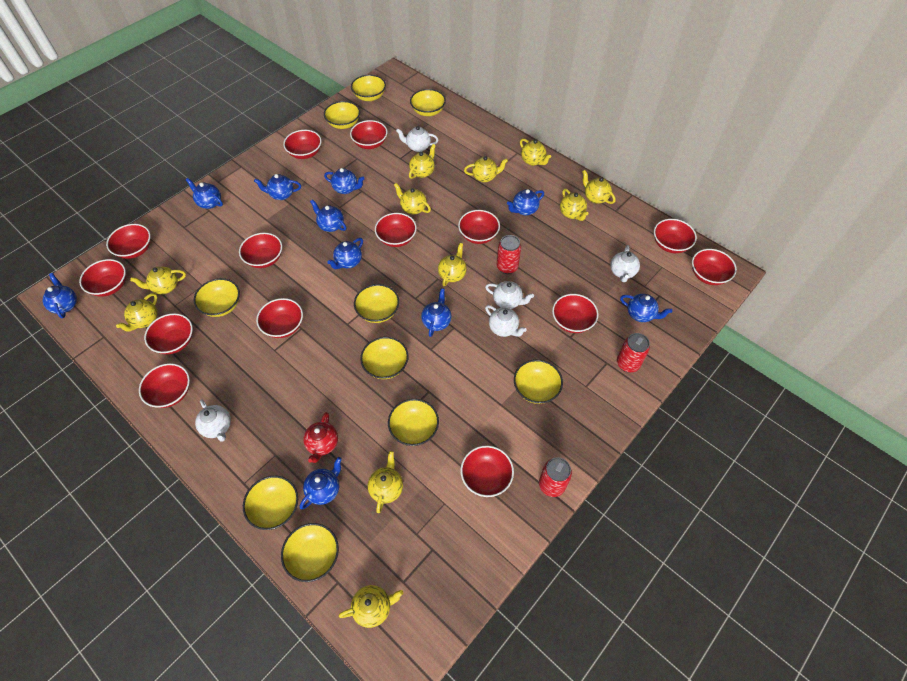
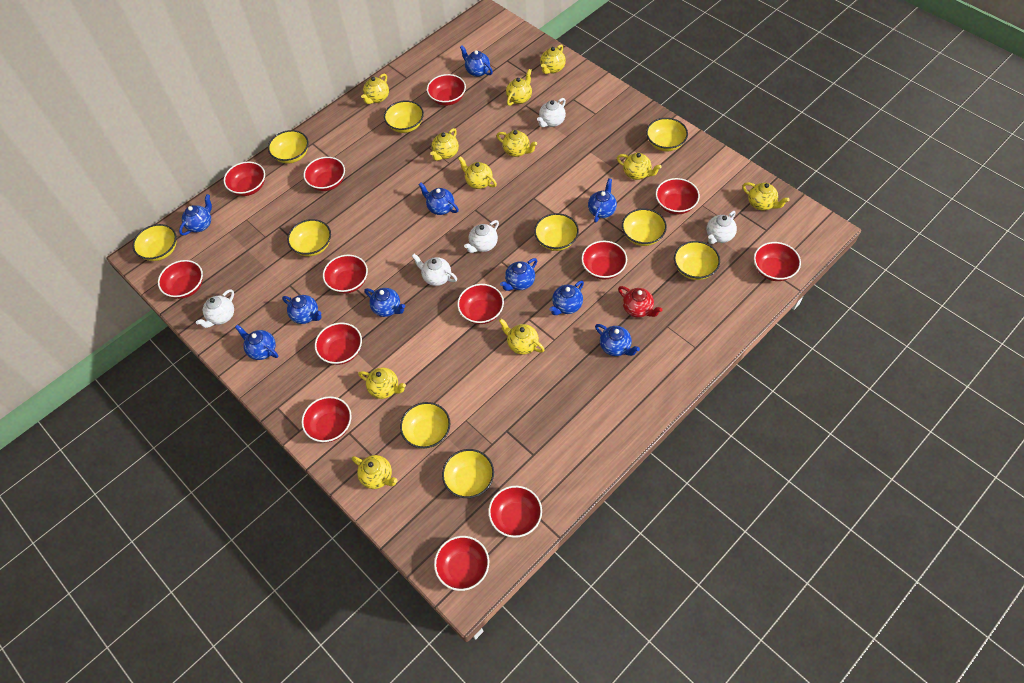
red bowl: [79,259,126,297] [106,224,151,259] [139,363,190,408] [144,313,193,354] [239,233,282,268] [256,298,303,338] [283,130,322,159] [350,120,388,149] [375,213,417,247] [458,210,500,244] [460,446,514,497] [552,294,599,333] [654,219,697,253] [692,249,737,285] = 14 -> [158,260,203,299] [224,162,265,196] [301,396,352,442] [304,157,345,191] [315,323,362,365] [323,255,368,293] [427,74,466,106] [434,536,489,591] [457,284,504,324] [488,486,542,538] [581,241,627,280] [656,178,700,214] [754,242,801,281] = 13
red can: [497,235,521,274] [539,457,572,497] [617,333,650,372] = 3 -> none = 0

